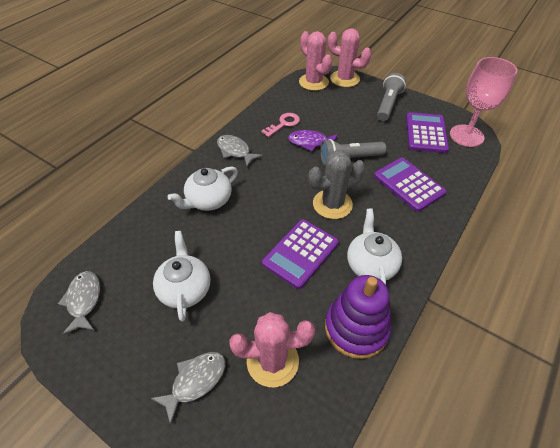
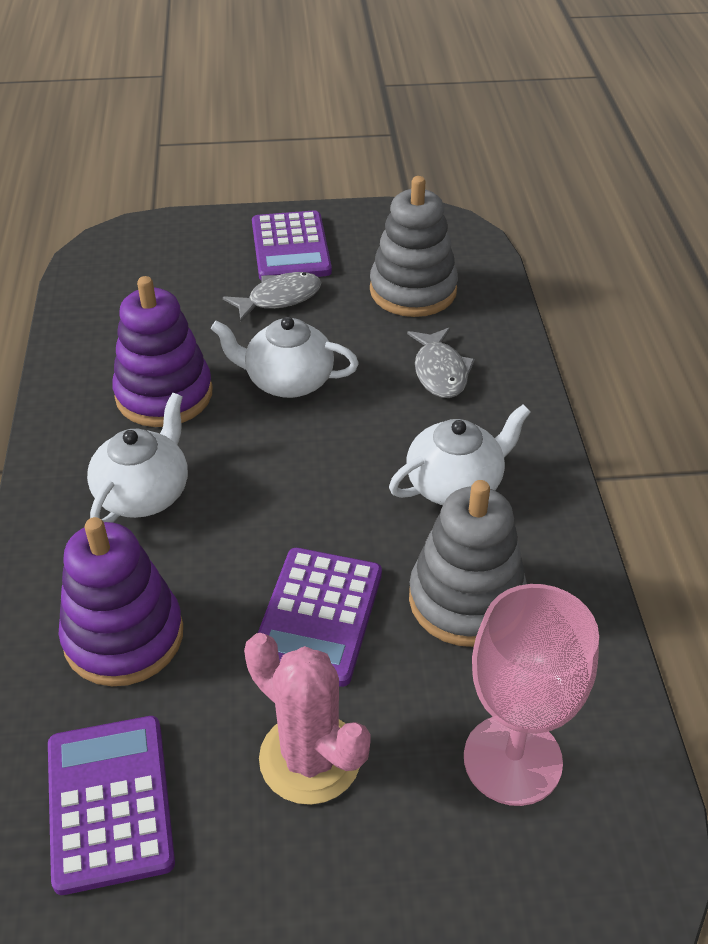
grey cactus: [308,150,365,219] = 1 -> none = 0
grey fish: [58,271,100,335] [150,352,225,425] [217,135,263,167] = 3 -> [223,272,321,322] [407,327,475,398] = 2
grey flashlight: [320,139,386,165] [377,73,406,121] = 2 -> none = 0
grey stacking toy: none = 0 -> [370,176,458,317] [409,480,527,647] = 2
pink cactus: [229,312,315,387] [299,31,332,91] [328,28,371,87] = 3 -> [244,633,371,805] = 1
pink key: [261,113,300,137] = 1 -> none = 0
purple fish: [288,130,338,151] = 1 -> none = 0
purple stacking toy: [325,275,392,359] = 1 -> [58,517,183,686] [112,276,212,427] = 2

